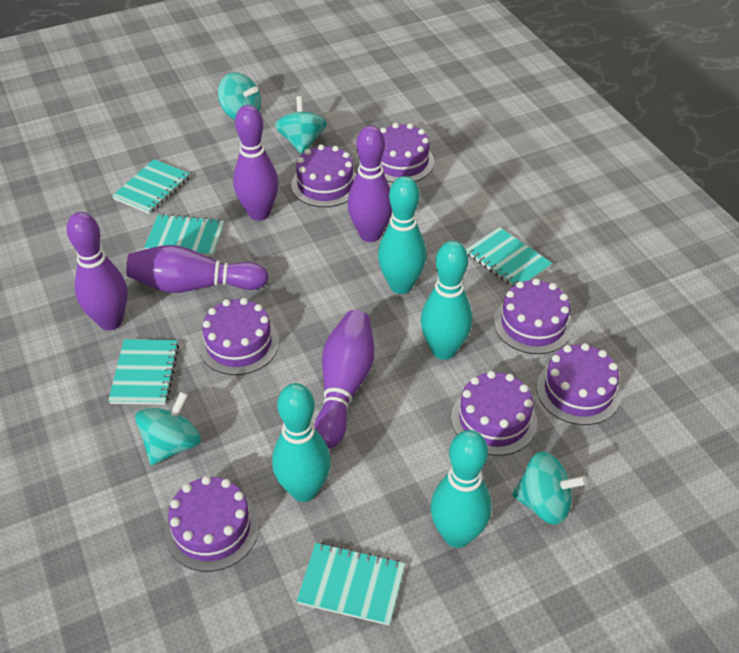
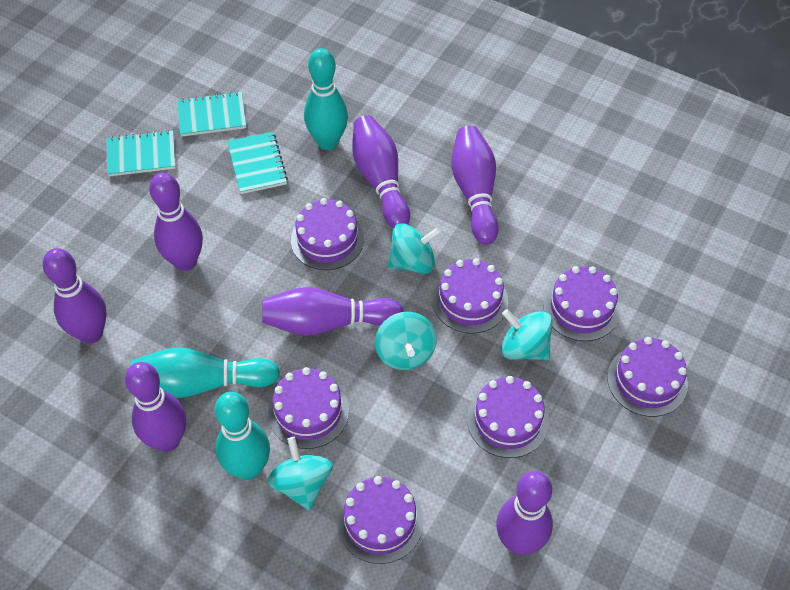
purple bowling pin: [66,212,128,331] [126,245,269,293] [233,105,279,221] [314,310,375,449] [348,126,392,242] = 5 -> [43,248,107,344] [125,362,186,452] [149,173,203,271] [262,287,403,336] [352,115,410,229] [451,126,499,245] [496,471,553,555] = 7
turquoise bowling pin: [272,383,331,502] [378,176,426,294] [421,241,472,360] [430,430,491,548] = 4 -> [131,347,280,398] [215,392,270,480] [304,48,348,150] = 3
turquoise notebook: [108,339,179,405] [112,159,190,214] [144,214,225,257] [297,543,405,626] [466,227,552,287] = 5 -> [107,130,176,176] [177,91,246,137] [227,132,288,194] = 3

